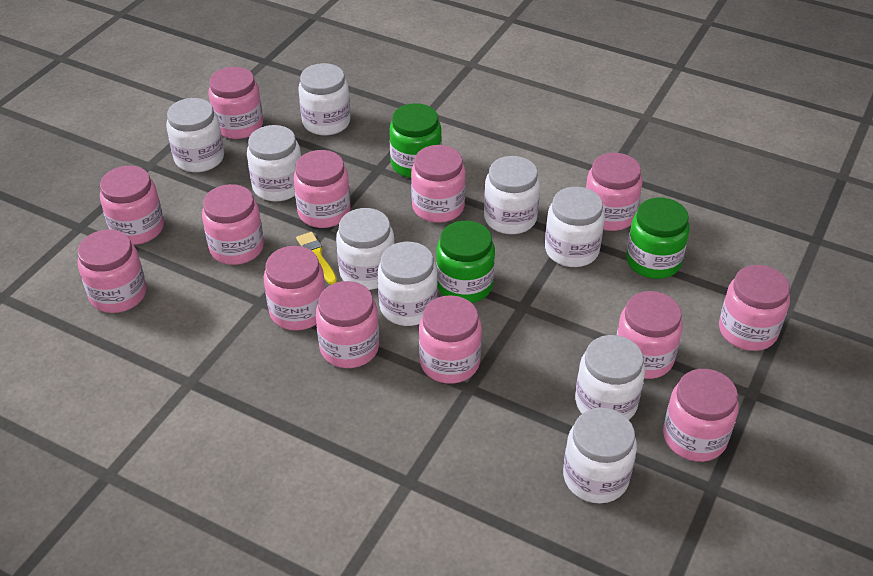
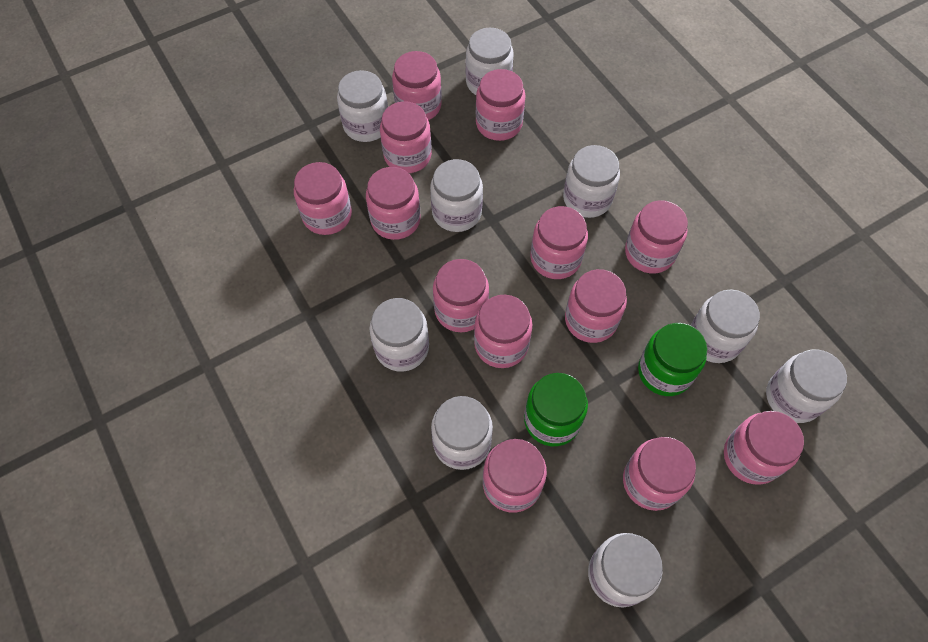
green jar: [389,103,442,178] [436,221,495,303] [626,197,690,279] = 3 -> [524,373,588,446] [638,323,707,396] = 2
yellow brush: [296,232,337,284] = 1 -> none = 0

